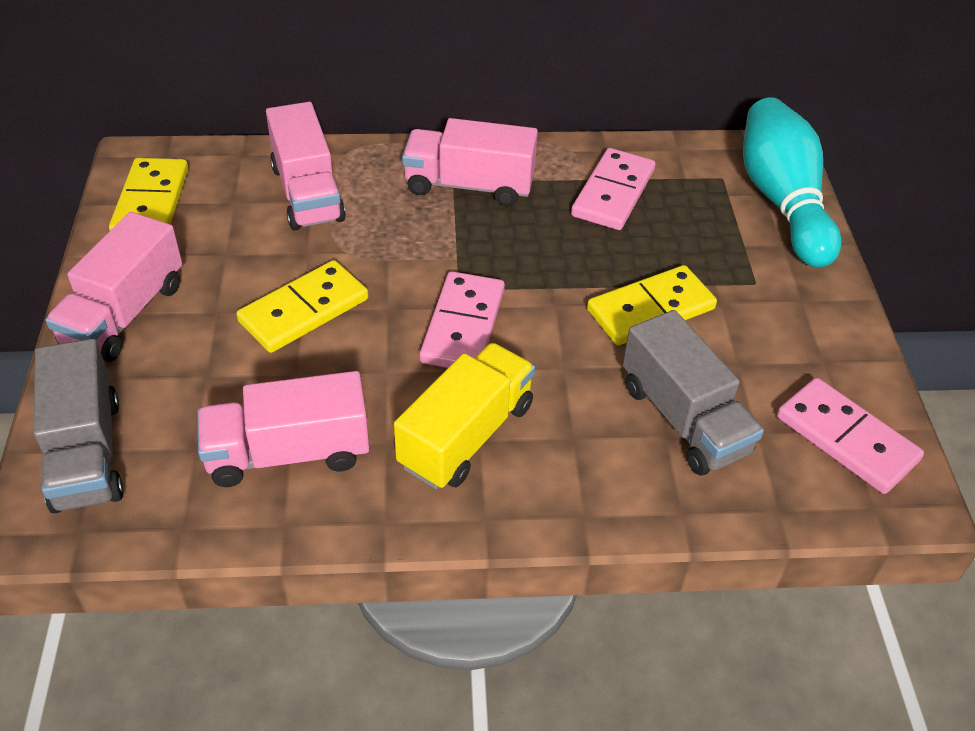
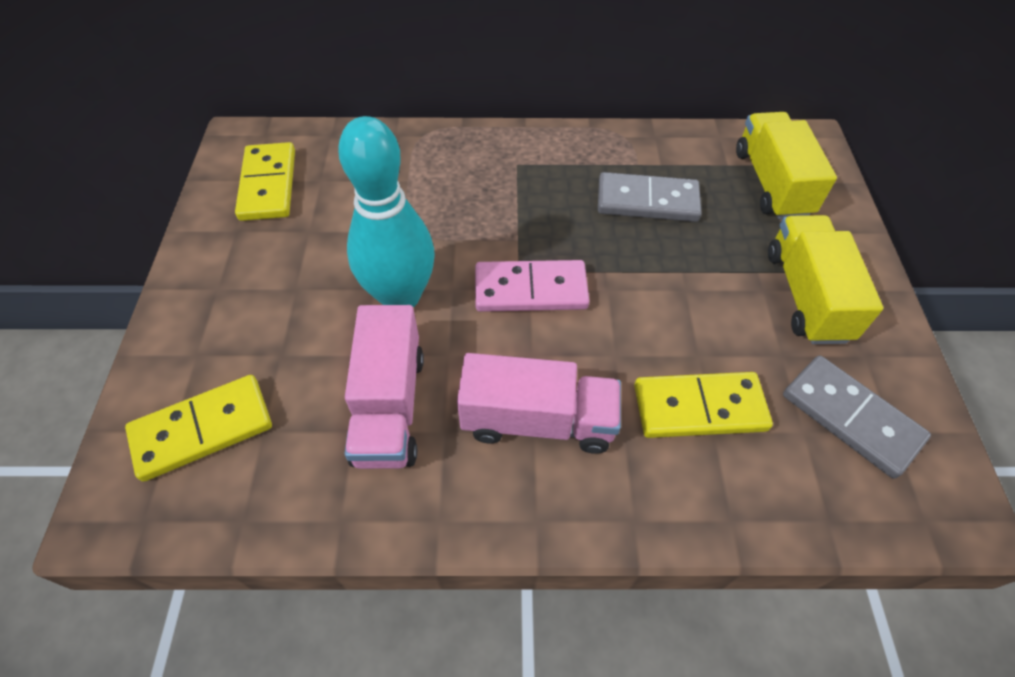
grey domino: none = 0 -> [598,172,702,222] [783,355,931,479] = 2
grey truck: [34,339,123,513] [623,310,764,475] = 2 -> none = 0
pink domino: [420,271,505,368] [571,148,655,230] [777,378,924,494] = 3 -> [475,260,589,312] = 1
pink truck: [45,212,183,362] [197,371,369,487] [266,102,346,230] [402,118,538,206] = 4 -> [344,305,424,469] [457,353,621,454] = 2
yellow truck: [394,343,535,489] = 1 -> [736,112,837,219] [768,215,883,344] = 2

